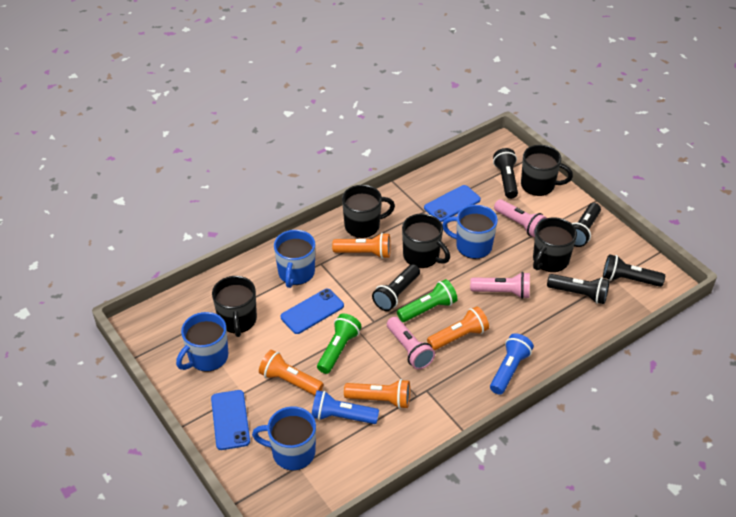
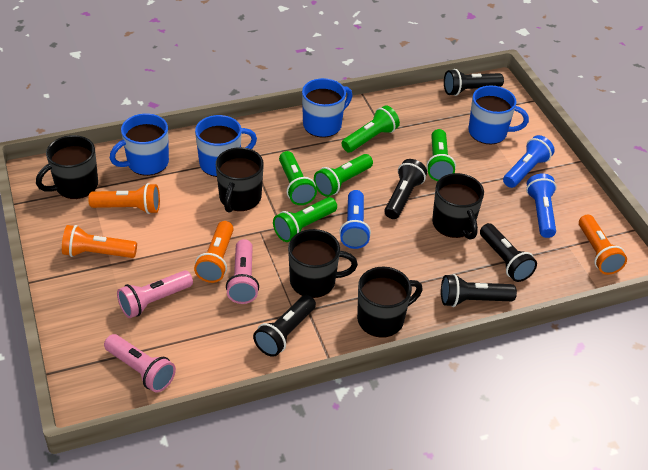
blue flashlight: [312,390,379,424] [490,333,534,394] = 2 -> [339,190,371,249] [503,135,554,188] [526,173,557,238] = 3
blue phone: [211,390,250,450] [281,289,344,334] [424,185,481,222] = 3 -> none = 0
green flashlight: [317,314,362,374] [397,279,457,322] = 2 -> [273,197,337,242] [279,151,317,205] [314,154,373,197] [341,105,400,152] [426,129,456,181] = 5

